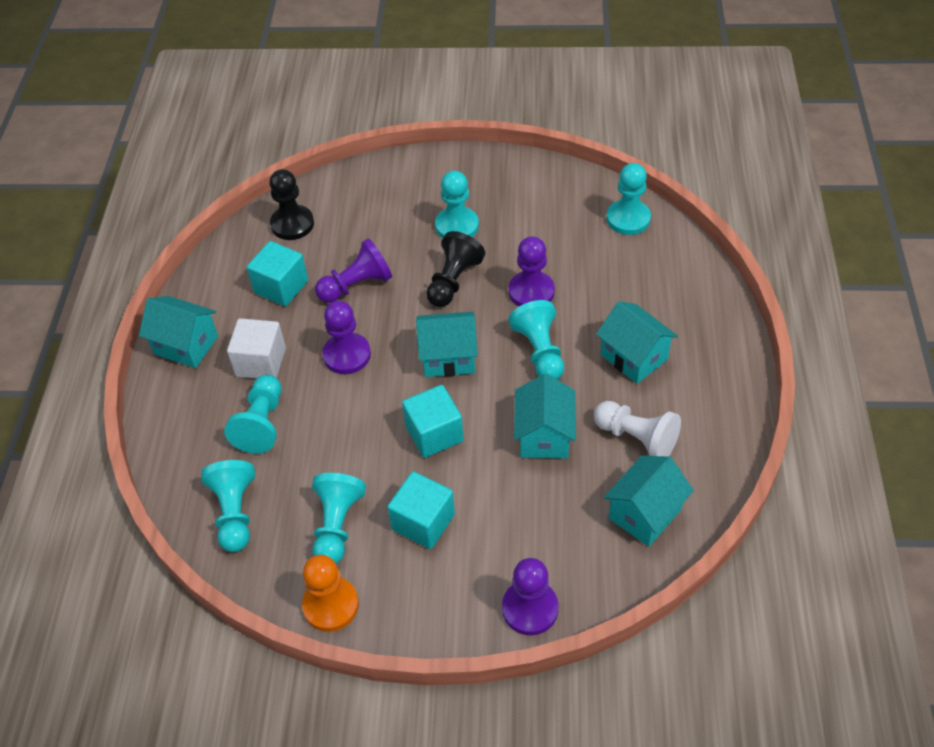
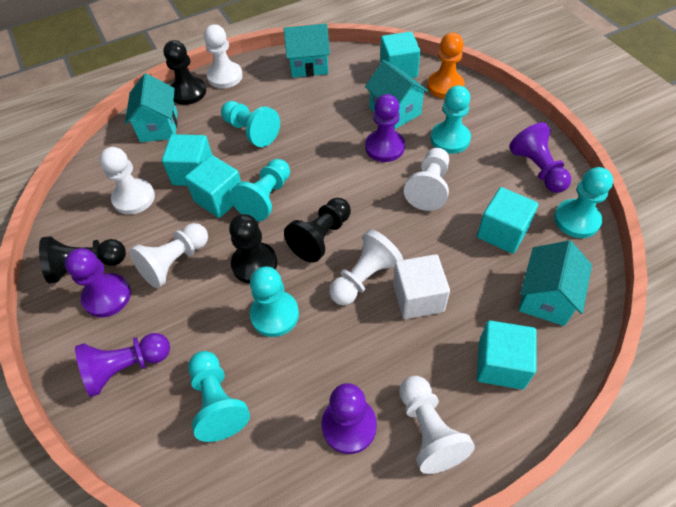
black pawn: [269,169,314,240] [426,231,485,307] = 2 -> [39,236,126,283] [164,40,206,105] [229,214,277,284] [284,198,351,263] = 4
purple pawn: [315,238,392,303] [322,301,371,374] [502,558,558,635] [509,236,555,306] = 4 -> [65,248,131,317] [75,333,170,397] [322,383,377,454] [365,94,405,162] [509,122,571,193] = 5
turquoise cube: [247,241,308,306] [387,471,455,549] [402,385,464,458] = 3 -> [162,134,212,186] [185,155,241,218] [380,31,420,78] [477,187,539,254] [477,320,537,389] = 5
turquoise house: [139,296,218,368] [416,312,478,377] [514,374,576,458] [596,301,678,384] [604,456,694,547] = 5 -> [125,73,178,142] [283,23,330,78] [365,60,429,129] [519,240,592,326] = 4
white pawn: [594,401,681,457] = 1 -> [99,147,155,215] [129,223,208,288] [204,24,243,88] [329,229,403,305] [399,376,475,474] [404,148,449,211] = 6

